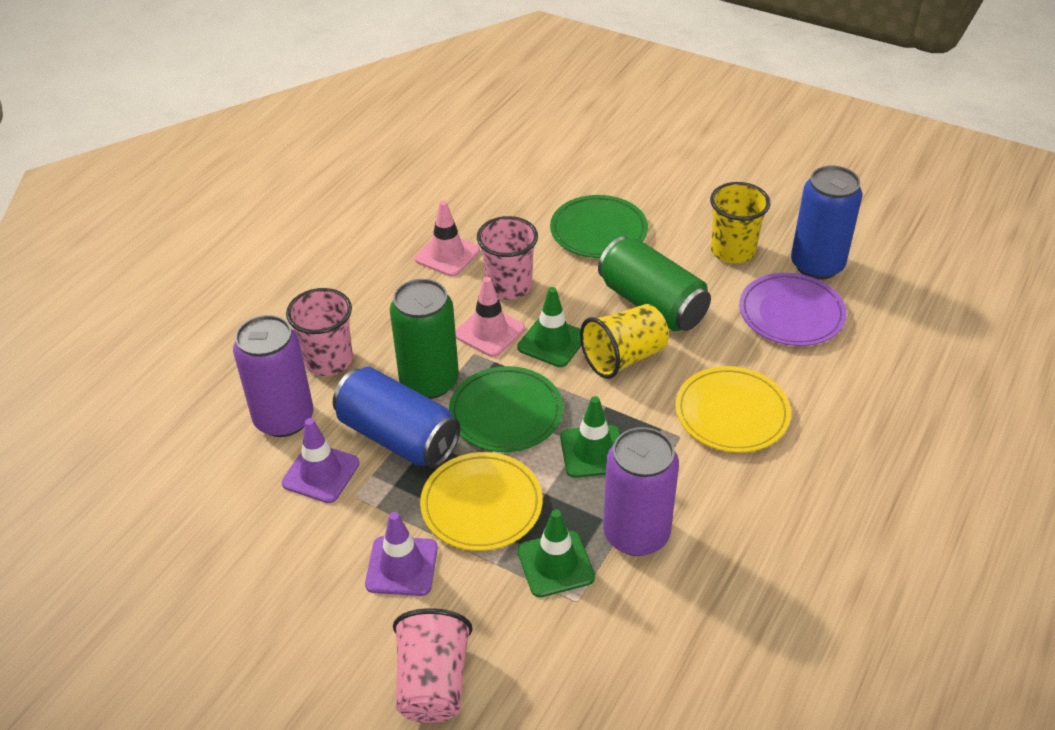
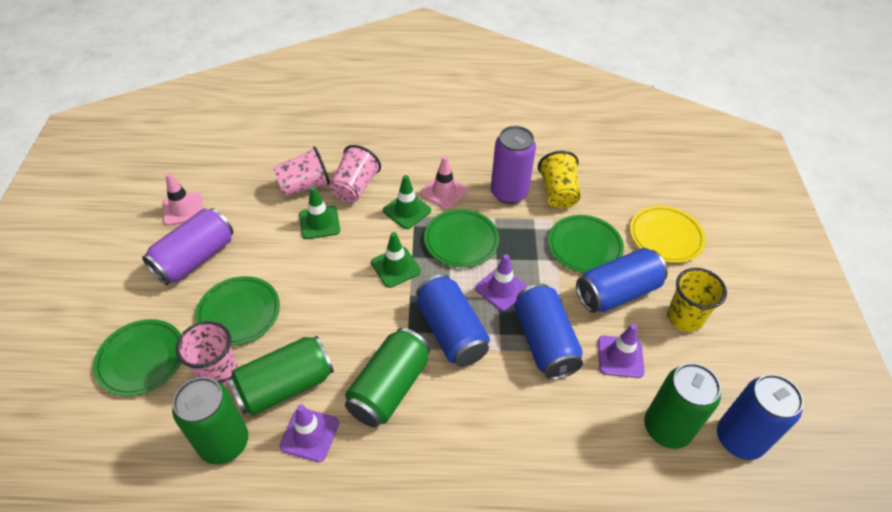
blue can: [333,367,461,468] [791,166,862,280] = 2 -> [416,274,490,367] [514,284,583,379] [576,248,668,313] [717,374,803,460] = 4
green can: [390,279,459,399] [598,236,711,331] = 2 -> [172,377,248,464] [227,336,334,415] [345,328,430,427] [644,363,721,449] = 4
green plate: [449,366,563,452] [550,195,648,258] = 2 -> [93,319,182,396] [195,276,280,346] [424,209,499,267] [548,215,624,273] = 4
purple plate: [739,273,847,346] = 1 -> none = 0
purple traffic cone: [282,418,359,503] [365,512,438,596] = 2 -> [279,405,339,462] [475,254,528,311] [598,324,645,378] = 3
yellow plate: [420,452,543,551] [675,366,791,453] = 2 -> [630,206,706,263] = 1

